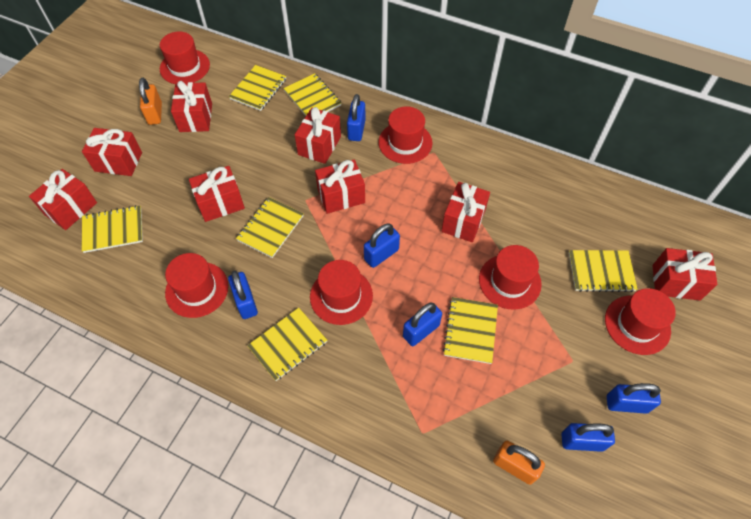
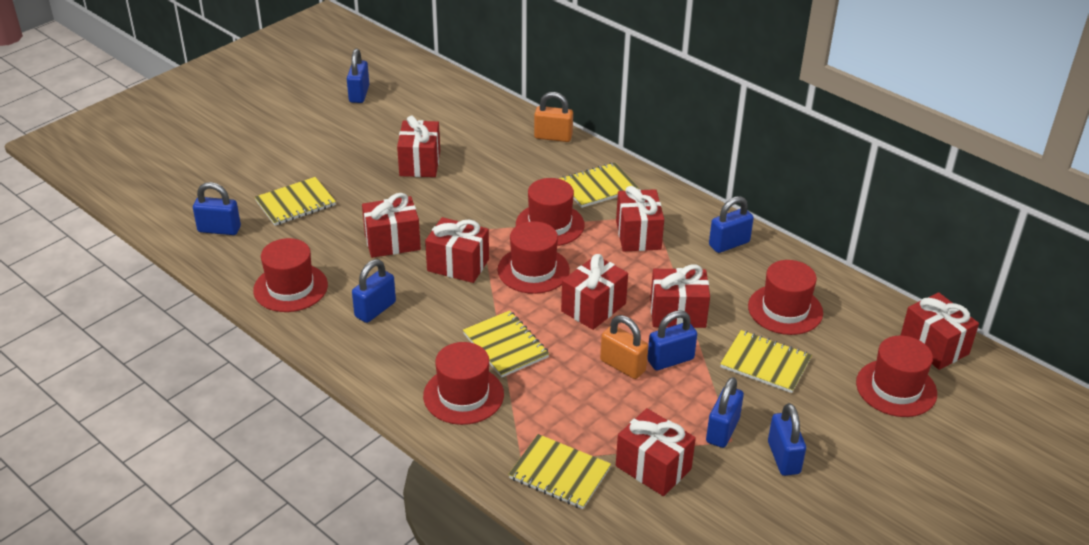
blue padlock: [228,271,258,319] [347,94,366,141] [364,224,400,268] [403,303,442,346] [561,423,615,452] [607,383,661,414] = 6 -> [193,182,241,235] [347,49,369,103] [352,259,396,323] [647,310,697,370] [706,377,744,448] [709,196,754,253] [768,403,806,476] = 7
yellow notebook: [81,205,143,253] [229,65,286,111] [236,197,304,258] [247,308,327,381] [284,73,341,116] [443,297,498,364] [569,250,638,292] = 7 -> [255,177,336,226] [463,310,550,378] [508,434,611,509] [559,163,639,208] [720,330,812,393] = 5

